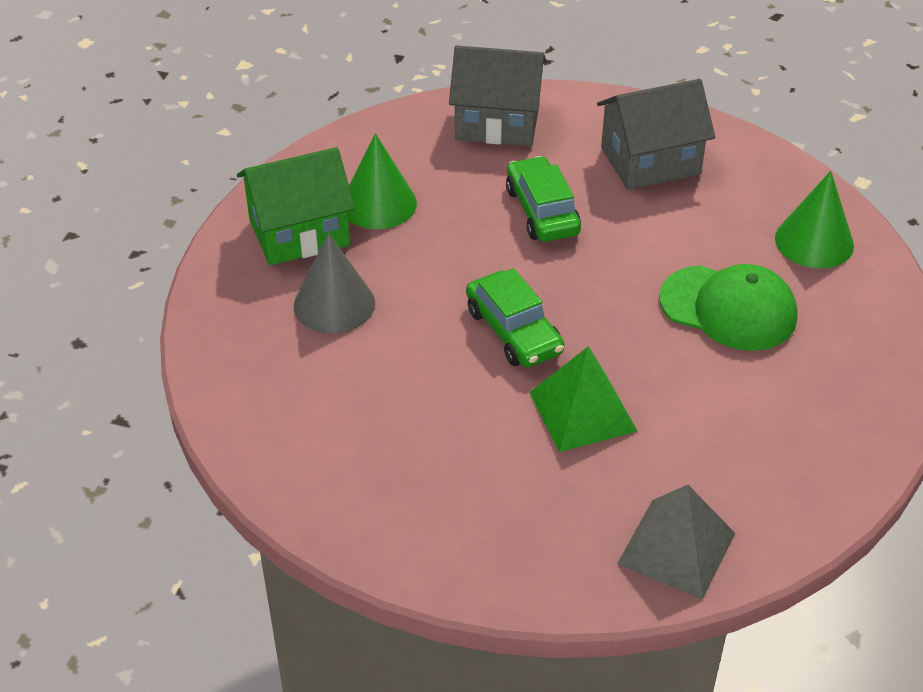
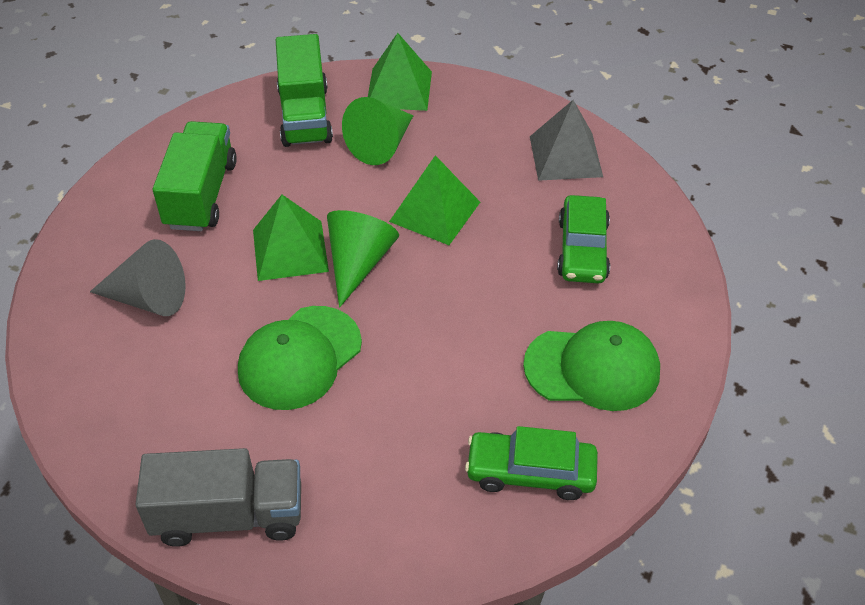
green cap: [659,264,797,351] = 1 -> [238,306,362,410] [523,321,660,411] = 2
green house: [237,147,355,265] = 1 -> none = 0
green pyramid: [529,346,637,452] = 1 -> [253,195,329,281] [368,33,432,111] [389,155,480,245] = 3
green truck: none = 0 -> [153,121,237,231] [276,34,333,147] = 2
grey house: [449,45,547,146] [597,79,715,190] = 2 -> none = 0
grey truck: none = 0 -> [135,448,301,547] = 1

